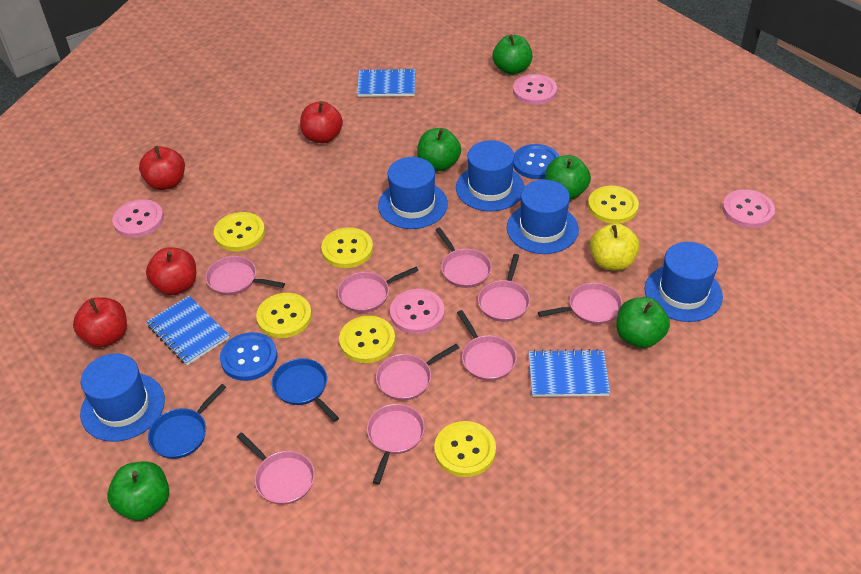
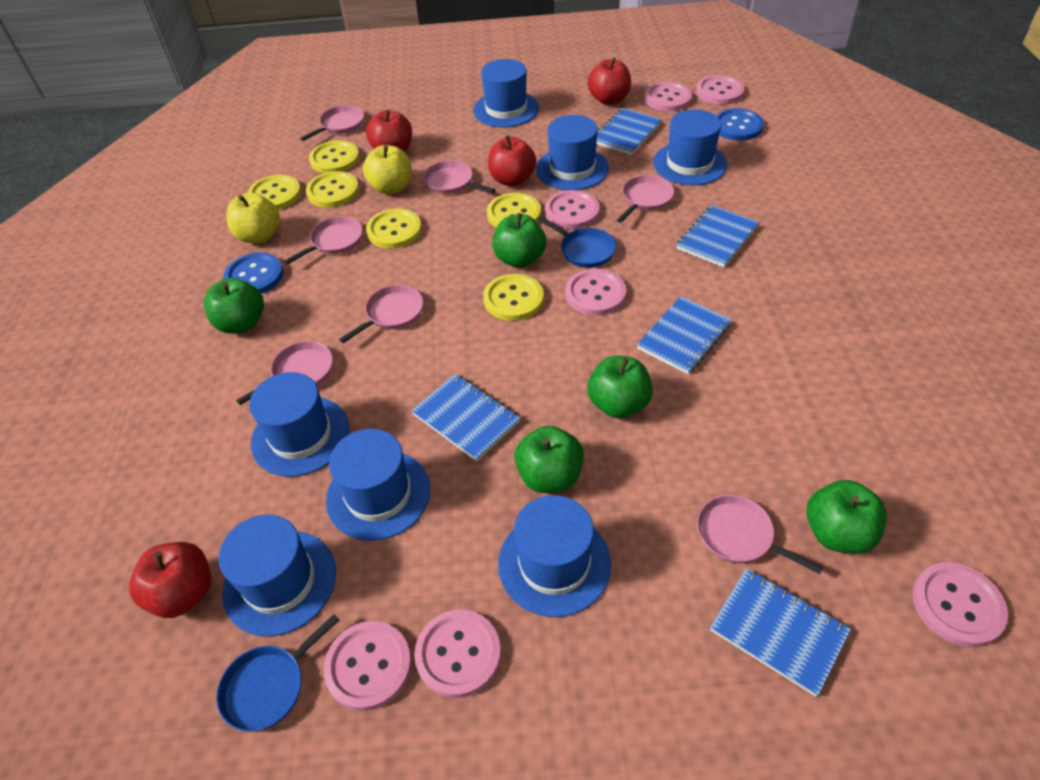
blue hat: [80,354,165,442] [378,157,448,229] [456,140,525,211] [507,180,579,254] [645,242,723,322] = 5 -> [219,515,336,636] [249,372,350,477] [326,429,430,541] [473,59,539,128] [498,495,611,617] [536,115,609,190] [653,109,727,185] = 7
blue notebook: [146,296,229,365] [357,68,415,97] [528,349,610,397] = 3 -> [411,374,520,461] [596,108,662,155] [637,296,732,374] [676,205,759,267] [710,568,851,696] = 5
pink button: [112,199,164,238] [390,289,445,334] [513,74,557,105] [722,189,775,228] = 4 -> [324,621,412,711] [414,610,501,698] [545,190,600,229] [565,269,626,316] [644,82,692,111] [696,75,744,105] [912,562,1008,647] = 7
pink pan: [205,256,285,295] [237,432,315,505] [337,267,419,313] [367,404,425,484] [376,344,459,401] [435,227,492,288] [457,310,517,381] [478,254,530,322] [538,283,622,324] = 9 -> [236,341,333,405] [284,216,363,265] [300,105,364,141] [339,285,423,343] [424,160,495,194] [617,175,674,223] [697,495,824,574] = 7
yellow apple: [590,223,640,271] = 1 -> [226,192,280,243] [363,145,411,194] = 2

